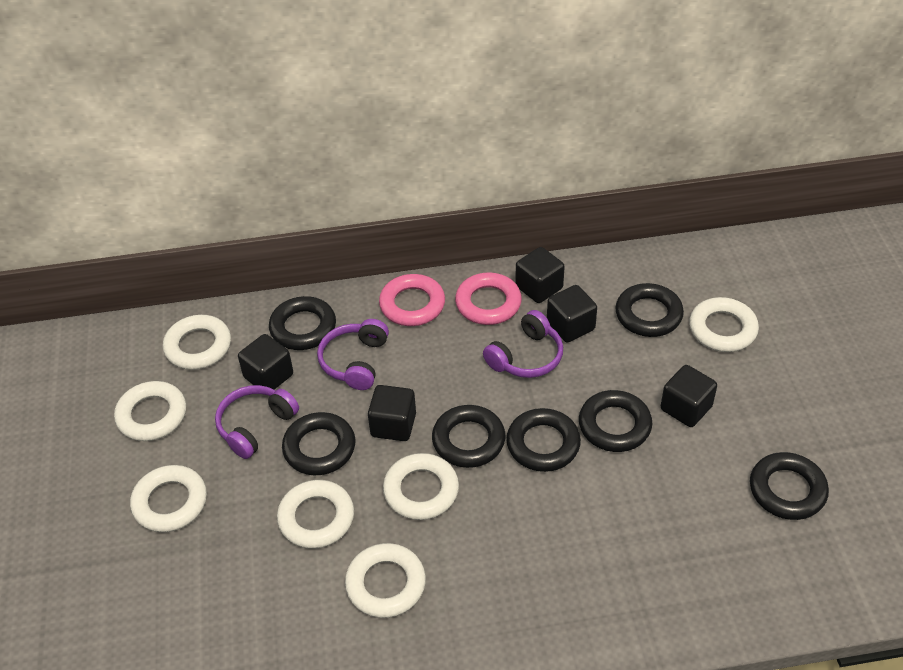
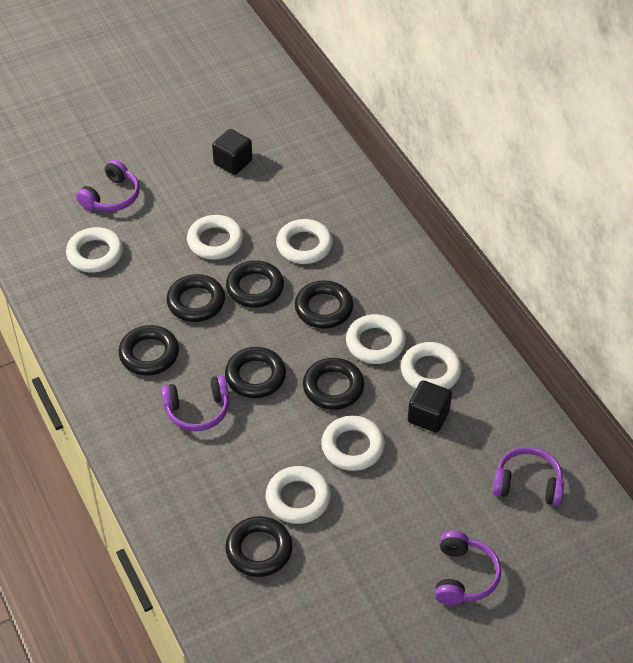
black cube: [238,334,293,390] [368,385,416,441] [515,247,565,303] [547,285,597,343] [661,365,717,427] = 5 -> [212,129,252,175] [408,380,452,433] = 2
pink ring: [379,274,445,326] [455,272,522,325] = 2 -> none = 0
purple headphones: [215,385,299,459] [317,319,389,390] [483,310,563,378] = 3 -> [76,159,140,212] [161,375,229,431] [435,531,501,605] [493,447,564,506] = 4

